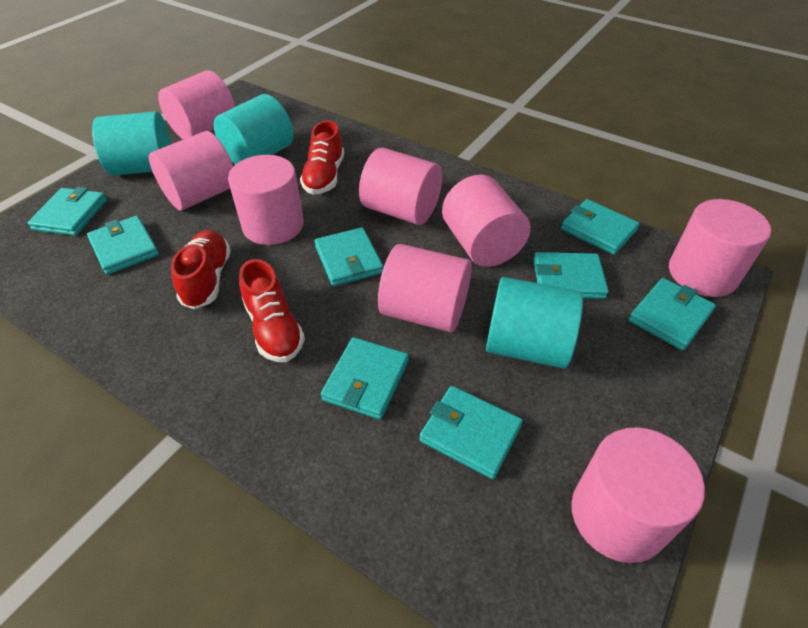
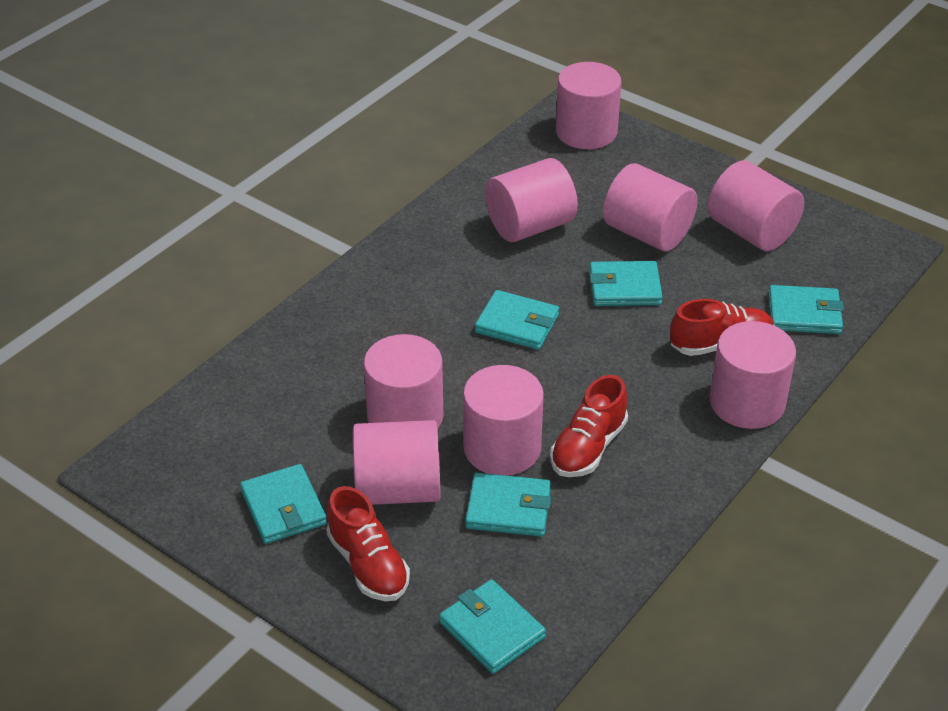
turquoise cylinder: [92,111,172,176] [214,94,293,164] [486,277,583,369] = 3 -> none = 0
turquoise wallet: [28,187,107,236] [87,216,159,275] [315,227,383,286] [321,337,409,420] [419,386,523,479] [533,252,609,299] [561,199,640,255] [629,278,716,351] = 8 -> [240,464,327,544] [439,579,546,674] [465,473,551,537] [475,290,559,350] [590,261,663,306] [769,285,844,334] = 6

